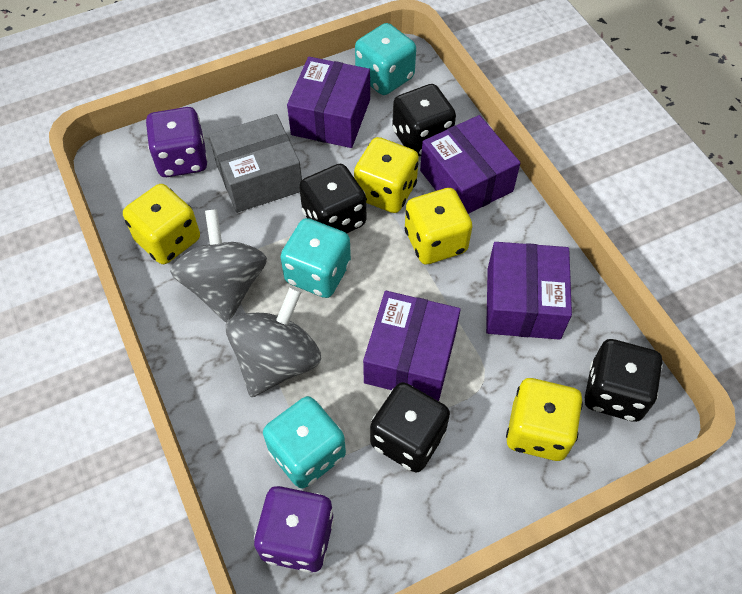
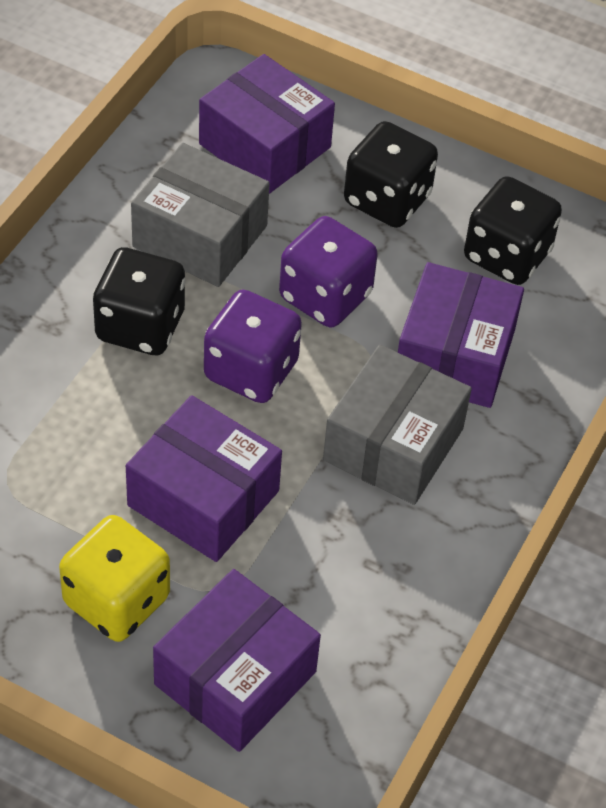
black dice: [299,164,366,233] [370,382,450,472] [392,84,456,156] [585,339,663,422] = 4 -> [93,247,185,355] [344,121,438,228] [464,176,562,285] = 3
grey box: [209,114,302,213] = 1 -> [131,143,270,287] [323,345,472,505] = 2
grey spinning top: [170,209,267,323] [226,287,321,397] = 2 -> none = 0
turquoise dice: [263,396,346,488] [280,218,351,298] [355,23,416,95] = 3 -> none = 0
yellow dice: [123,184,200,264] [354,137,419,213] [405,188,473,264] [506,378,583,461] = 4 -> [59,515,170,642] = 1

